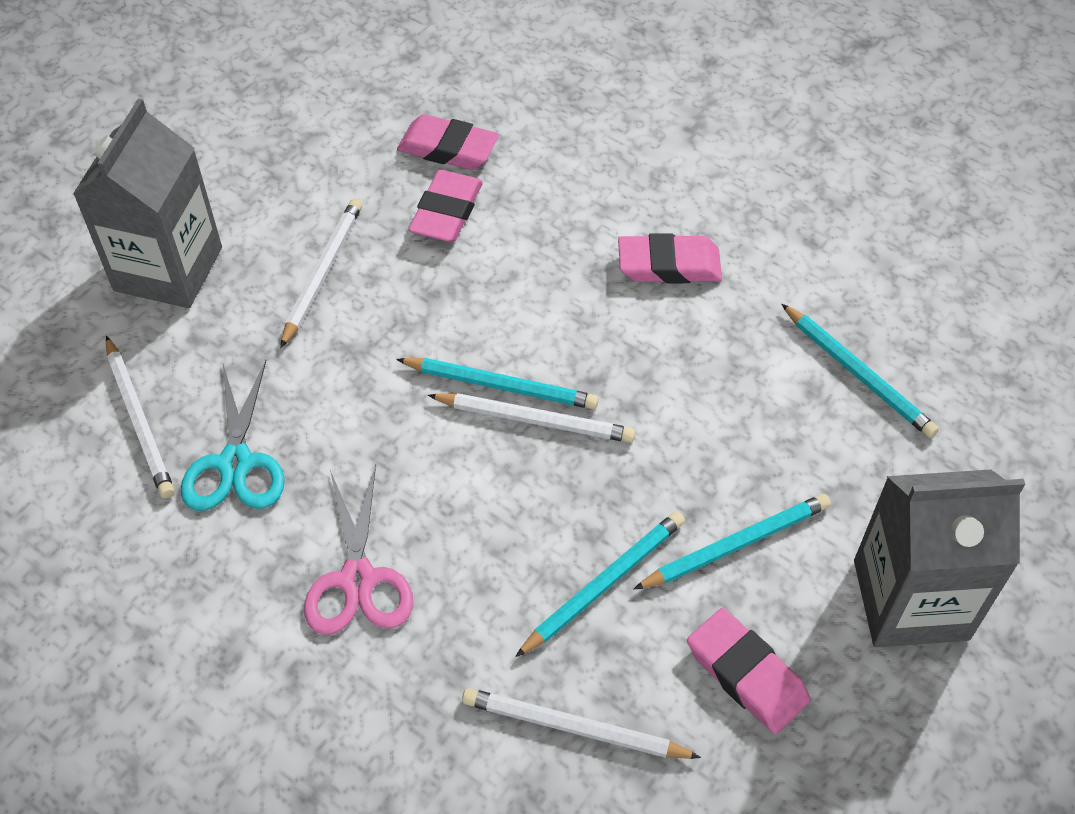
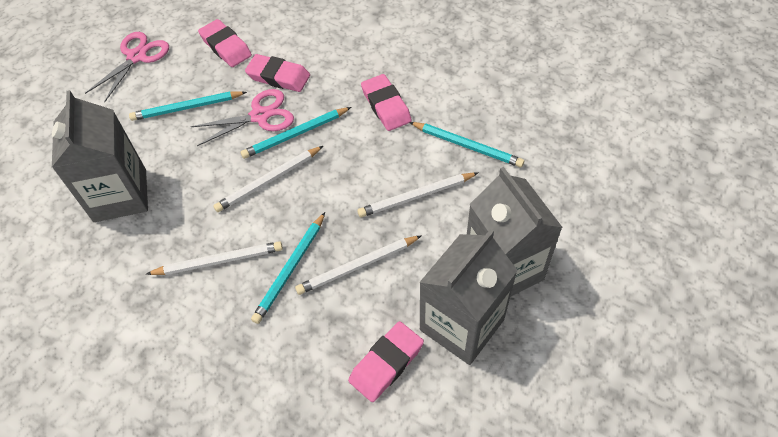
grey carton: [73,99,222,308] [854,469,1025,647] = 2 -> [52,90,148,222] [419,229,518,365] [467,167,563,297] = 3
pink scissors: [304,464,413,635] = 1 -> [85,32,169,103] [190,89,294,146] = 2
turquoise scissors: [181,360,285,511] = 1 -> none = 0

